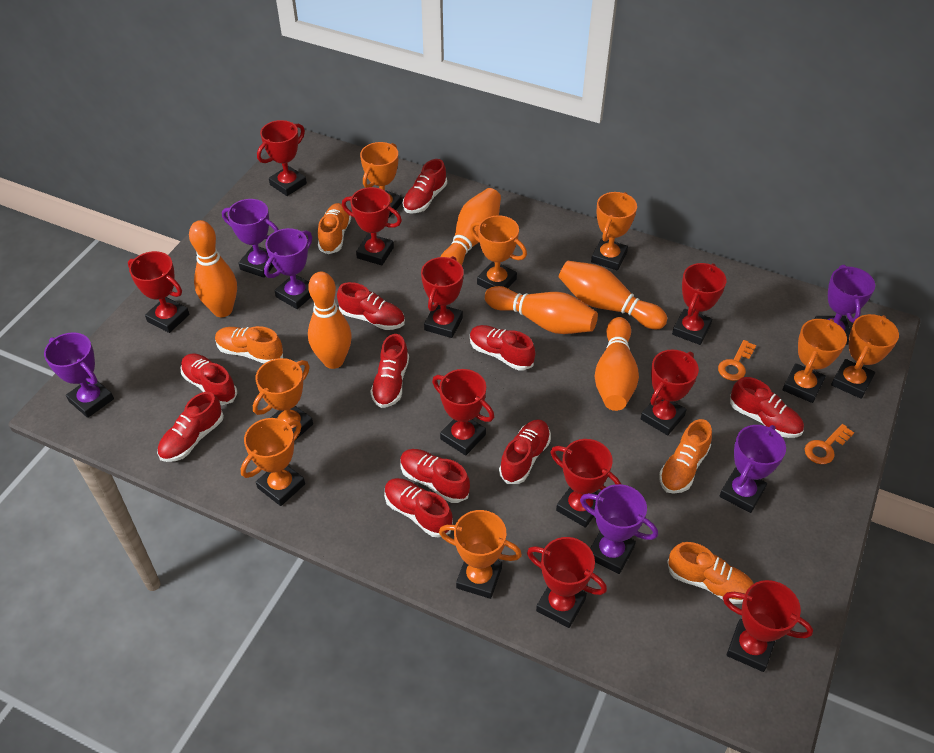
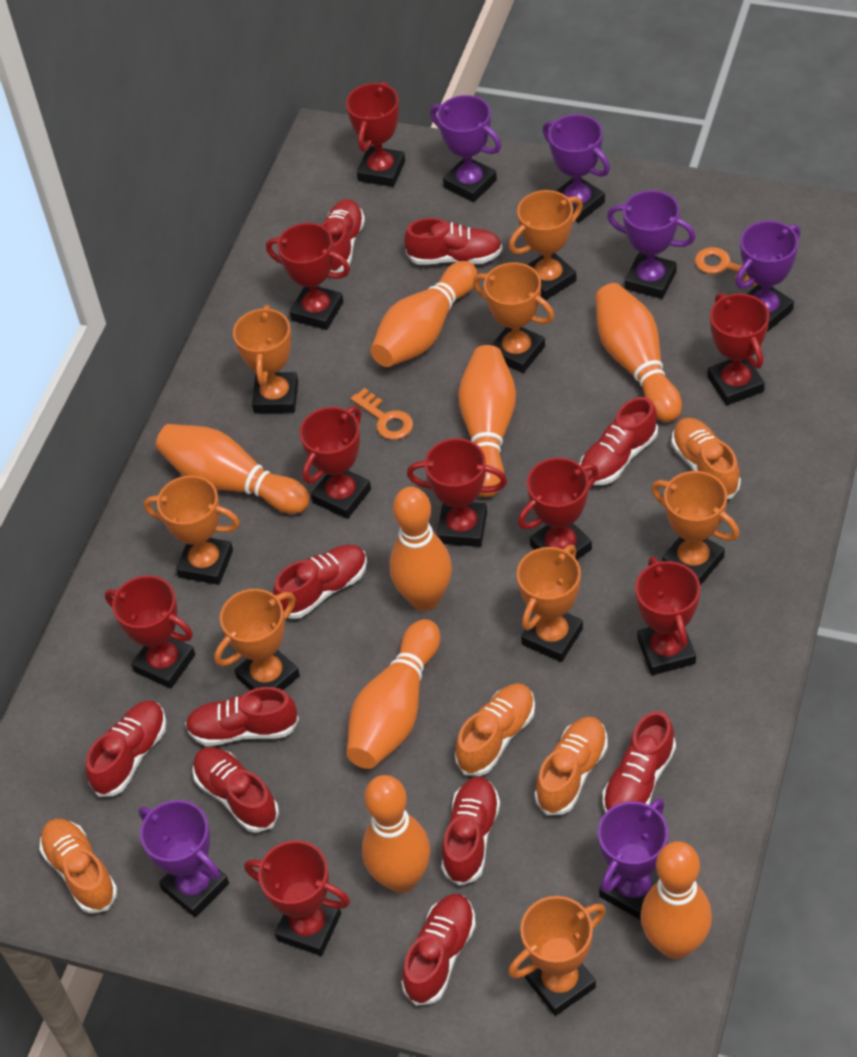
orange bowling pin: [189,220,237,317] [308,272,352,369] [440,188,501,265] [485,286,598,334] [559,261,667,329] [595,317,639,411] = 6 -> [156,424,310,514] [347,619,440,769] [362,775,430,893] [371,261,477,367] [390,487,452,611] [458,345,516,497] [595,283,682,422] [641,841,712,959] = 8
red trophy: [128,251,189,333] [257,120,307,196] [342,187,402,265] [421,256,464,338] [432,369,494,455] [527,537,607,628] [551,439,621,528] [641,349,699,435] [672,263,726,345] [723,580,813,672] = 10 -> [105,575,195,689] [244,841,350,956] [266,223,350,330] [300,406,371,519] [346,82,405,187] [407,438,507,547] [518,458,599,560] [635,557,700,675] [707,293,770,405] = 9

